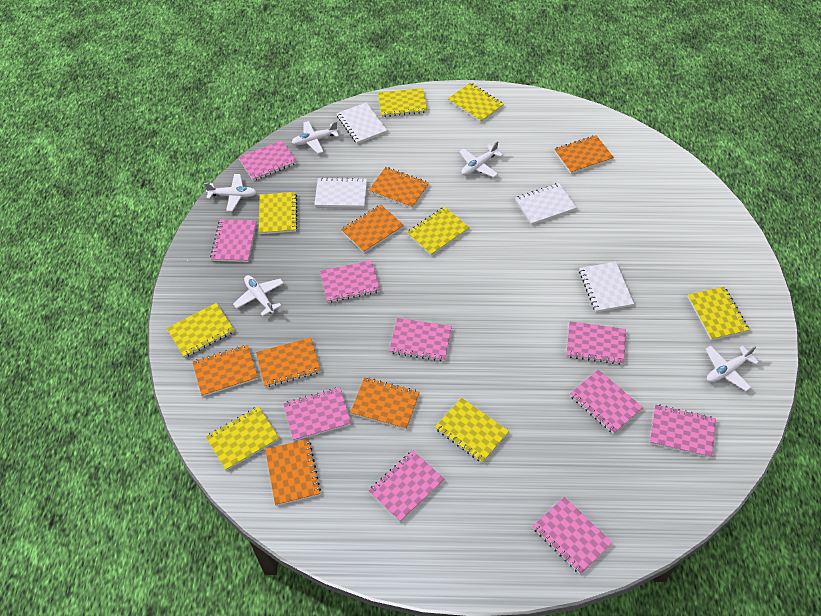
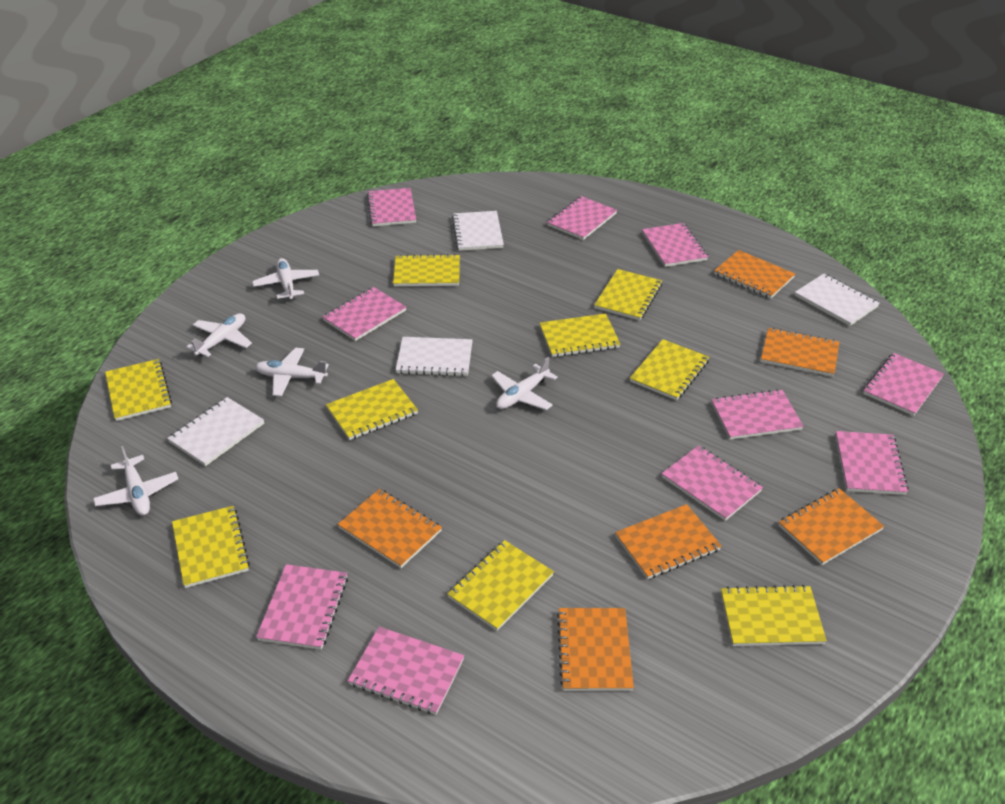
orange notebook: [193,345,258,397] [256,338,321,387] [265,439,321,506] [341,204,404,253] [350,377,420,429] [369,167,429,208] [554,135,614,174] = 7 -> [338,489,442,568] [557,608,634,691] [615,504,722,579] [714,250,795,298] [761,328,839,377] [778,488,884,565] = 6
yellow notebook: [167,303,234,358] [206,406,279,471] [259,192,297,234] [378,88,427,117] [407,207,470,256] [435,398,509,463] [448,83,504,122] [688,286,749,340] = 8 -> [105,359,172,421] [172,506,250,588] [326,379,418,440] [393,254,460,286] [447,540,554,631] [540,313,620,357] [594,269,662,320] [630,339,709,400] [721,585,827,646] = 9

